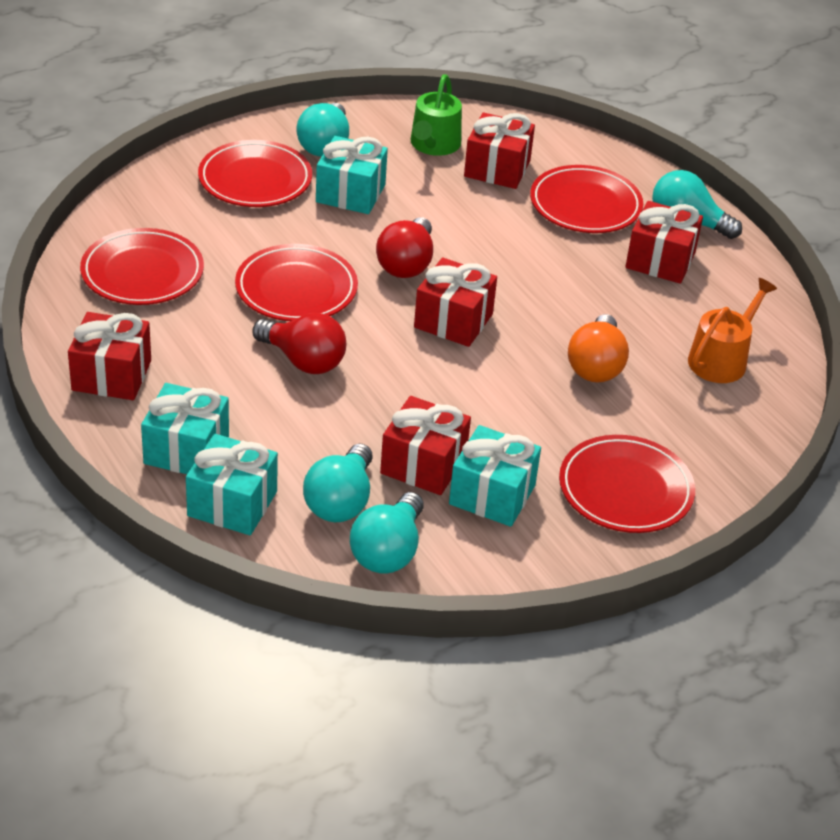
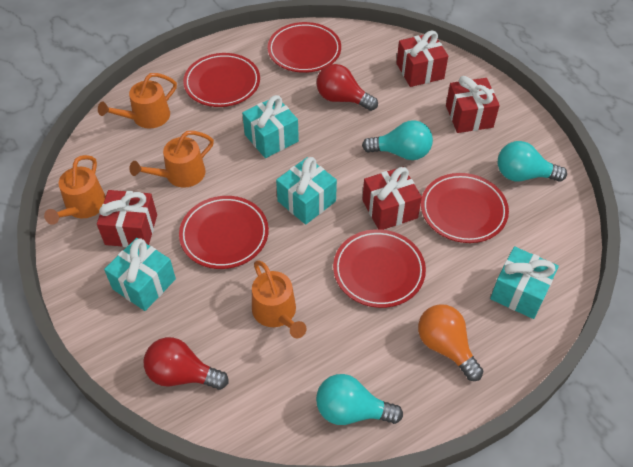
green watering can: [411,74,462,156] = 1 -> none = 0
orange watering can: [688,278,777,383] = 1 -> [44,155,106,225] [98,73,177,129] [129,131,214,188] [252,260,306,338] = 4
red gift: [68,312,151,400] [380,396,471,495] [414,257,497,347] [464,112,535,189] [625,201,703,284] = 5 -> [97,190,157,247] [362,167,422,230] [397,31,448,87] [446,76,500,133] = 4
turquoise light bulb: [296,103,349,156] [303,444,373,522] [350,492,424,574] [652,170,742,239] = 4 -> [316,374,403,425] [362,120,433,160] [498,141,567,182] = 3

